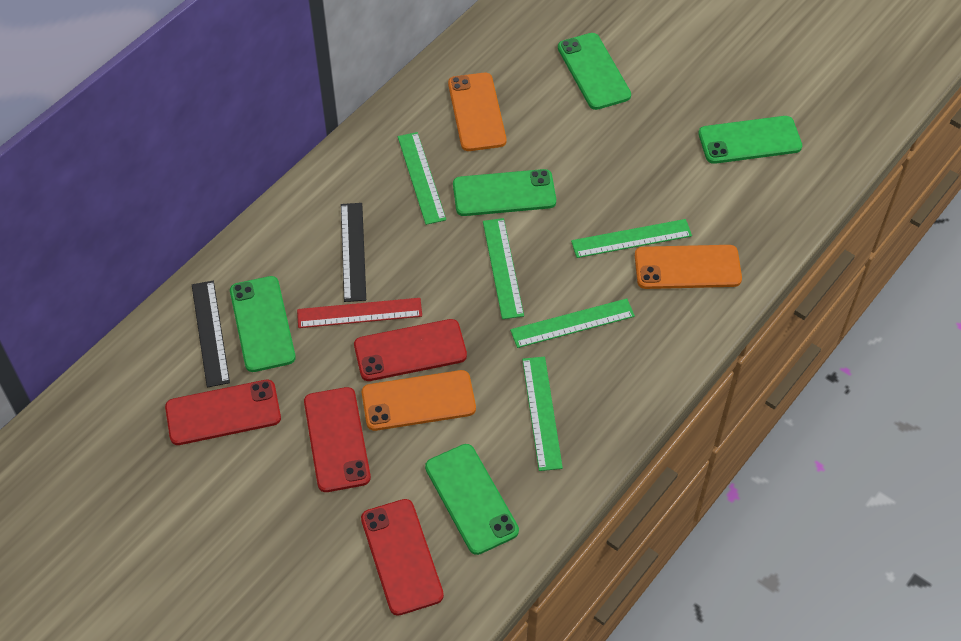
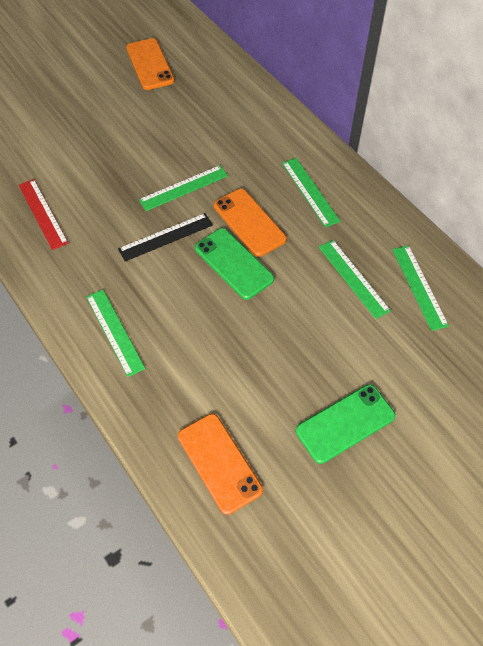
black ruler: [192,281,230,388] [341,203,366,302] = 2 -> [118,213,213,261] = 1
green phone: [230,276,296,372] [425,444,519,555] [453,169,556,216] [558,33,631,110] [698,116,802,164] = 5 -> [195,228,274,300] [296,384,396,464] = 2
red phone: [165,380,281,445] [304,387,371,492] [354,319,467,381] [361,499,444,616] = 4 -> none = 0

